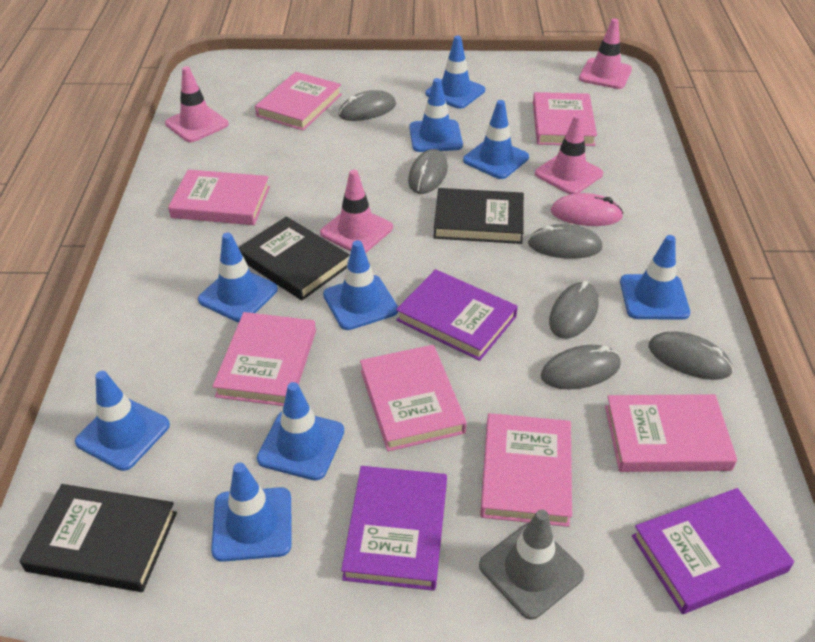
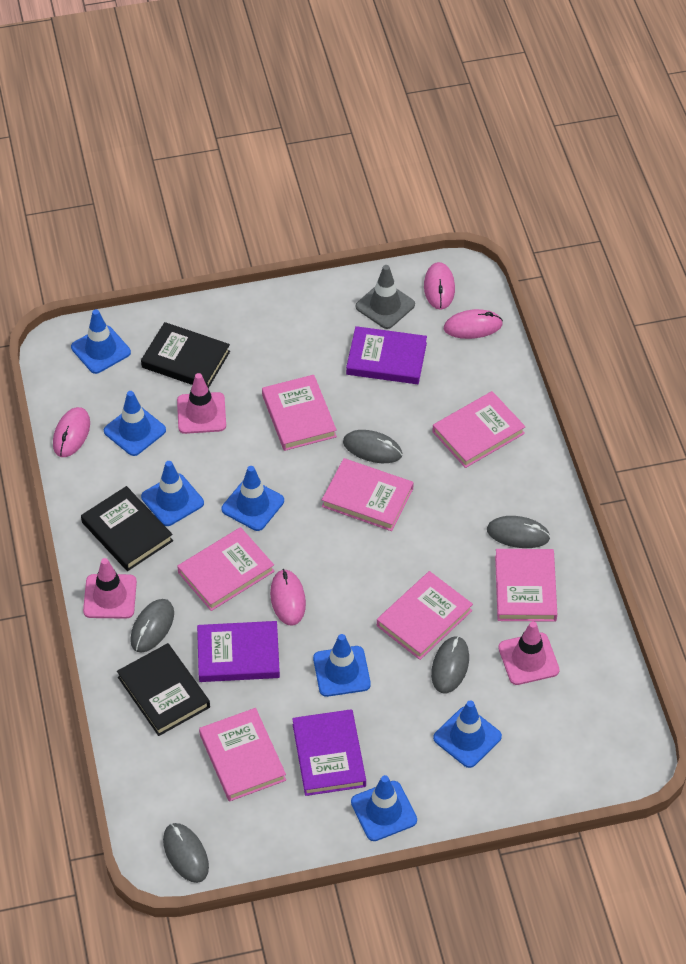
blue traffic cone: [75,371,170,471] [198,233,278,322] [211,463,291,562] [257,382,344,481] [323,240,398,330] [409,78,463,152] [426,36,485,109] [463,100,529,179] [620,235,690,320] = 9 -> [71,309,131,374] [104,391,166,456] [141,461,204,526] [222,466,284,531] [313,634,371,697] [351,775,417,841] [433,700,502,768] = 7
grey mouse: [338,90,396,121] [408,149,448,194] [528,224,603,259] [541,345,621,389] [549,281,599,339] [648,331,733,380] = 6 -> [130,599,174,653] [163,823,209,883] [343,430,402,463] [431,636,469,693] [487,516,550,548] = 5
pink mouse: [551,193,623,226] = 1 -> [53,407,90,457] [270,569,306,626] [424,262,455,310] [444,309,503,339] = 4
pink traffic cone: [165,66,229,142] [320,170,393,253] [535,114,603,194] [579,18,632,89] = 4 -> [83,558,137,619] [177,373,226,434] [498,621,560,685] = 3

